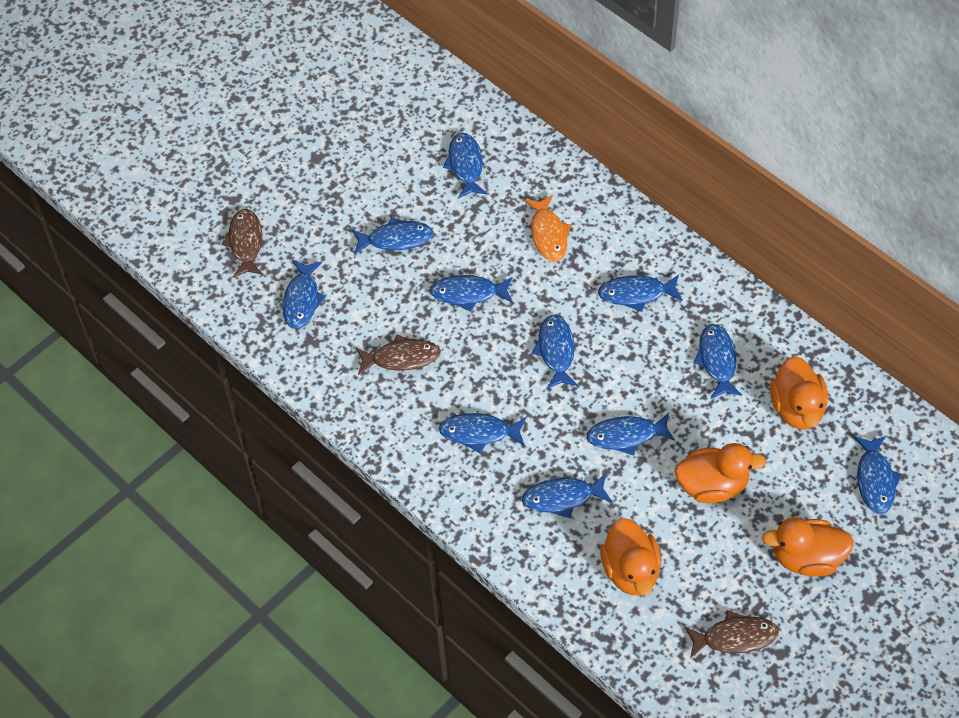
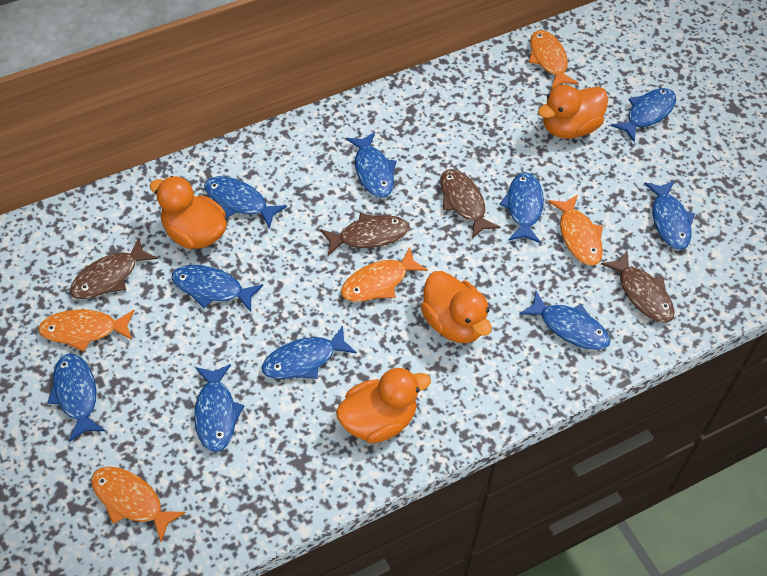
blue fish: [282,260,326,329] [352,217,434,255] [430,275,513,312] [439,413,526,453] [443,133,487,198] [522,473,612,518] [532,315,578,389] [586,413,675,456] [598,275,683,312] [694,324,742,399] [854,436,902,514] = 11 -> [47,354,105,442] [171,265,263,312] [194,364,244,452] [204,176,287,229] [262,325,357,379] [346,132,397,198] [499,172,544,243] [519,291,610,350] [611,88,676,142] [644,180,695,250] = 10
brown fish: [221,209,263,278] [356,335,441,375] [684,611,779,658] = 3 -> [70,237,158,299] [320,213,409,256] [440,169,501,239] [601,251,675,323] = 4
orange fish: [524,195,571,262] = 1 -> [38,309,134,352] [91,467,186,542] [341,247,428,302] [529,30,579,89] [548,195,603,265] = 5

